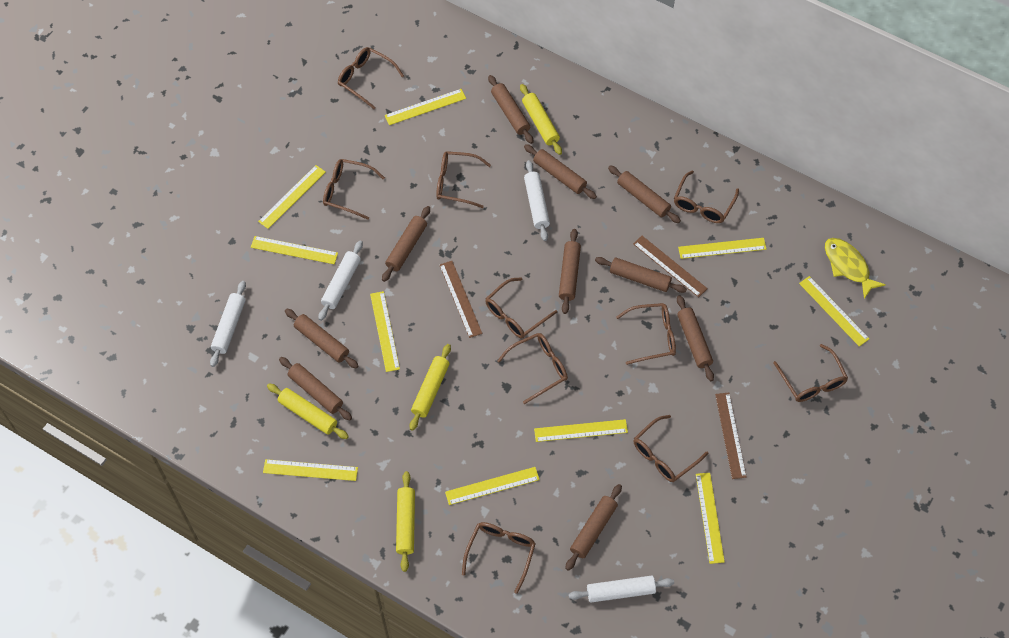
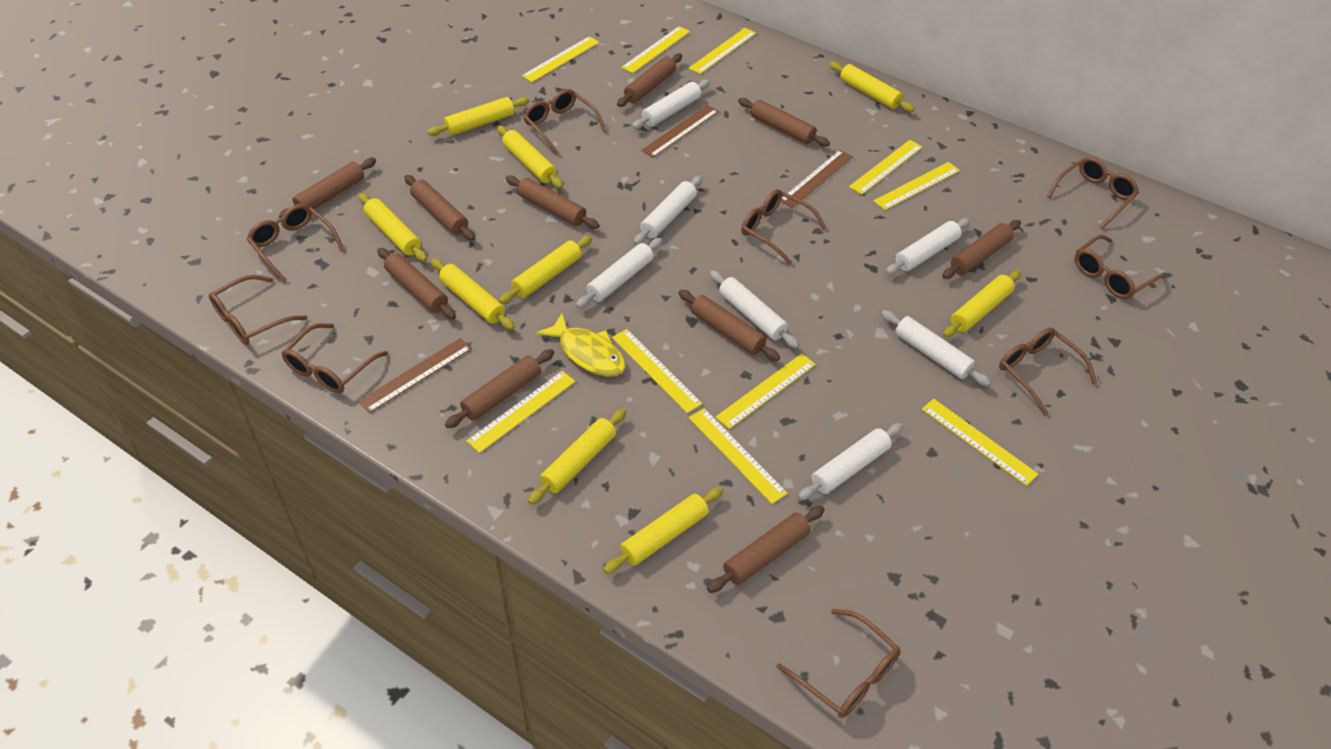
brown glasses: [323,159,385,220] [338,47,404,109] [436,151,491,208] [462,522,536,594] [485,277,557,339] [497,333,568,404] [616,303,676,365] [634,415,708,482] [674,171,739,223] [773,344,848,402] = 10 -> [209,275,308,345] [247,204,344,282] [281,323,388,393] [523,89,606,155] [741,189,827,265] [777,609,900,718] [999,328,1097,415] [1047,157,1139,229] [1075,235,1165,299] = 9
white rolling pin: [210,281,246,367] [318,240,363,321] [524,160,550,241] [568,575,674,602] = 4 -> [576,238,663,308] [632,80,710,129] [634,176,702,245] [710,270,799,349] [798,423,903,500] [881,310,991,386] [886,218,970,275] = 7
yellow rolling pin: [267,384,349,439] [396,471,415,572] [409,344,451,431] [520,84,562,155] = 4 -> [359,193,427,262] [427,97,530,136] [431,258,515,330] [497,125,563,188] [499,236,592,304] [528,409,626,505] [603,487,723,574] [829,62,915,112] [943,270,1021,337] = 9

